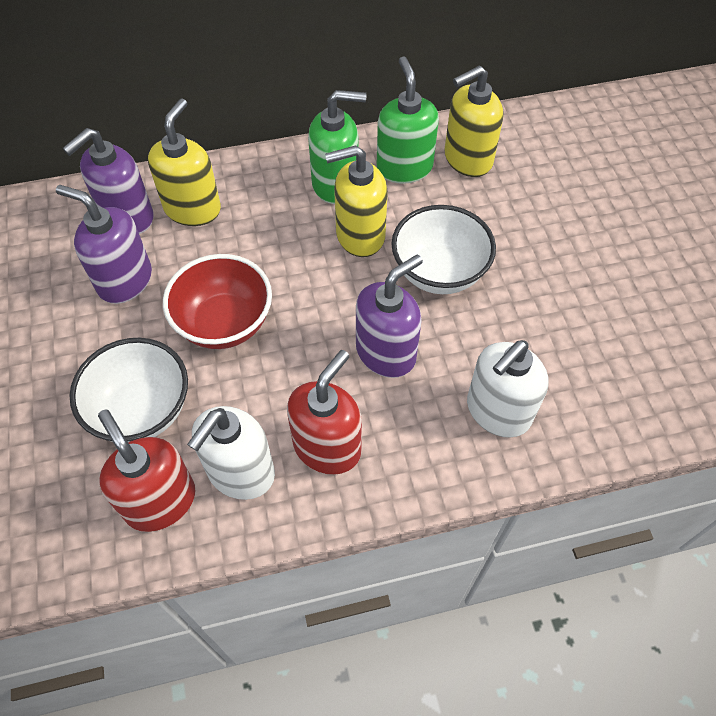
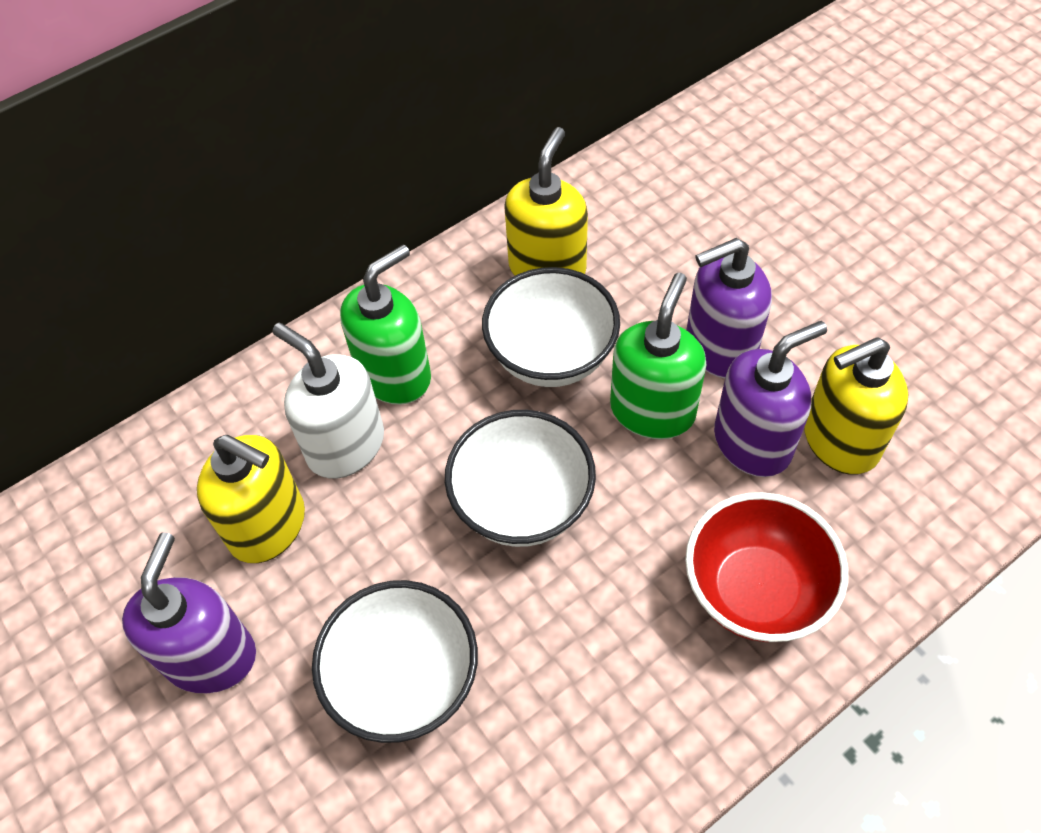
red soap dispenser: [98,409,196,532] [287,350,362,475] = 2 -> none = 0
white bowl: [70,338,188,442] [391,205,496,294] = 2 -> [312,580,478,743] [445,410,596,547] [482,267,620,387] = 3
white soap dispenser: [187,406,275,500] [467,340,549,438] = 2 -> [272,323,384,479] = 1

